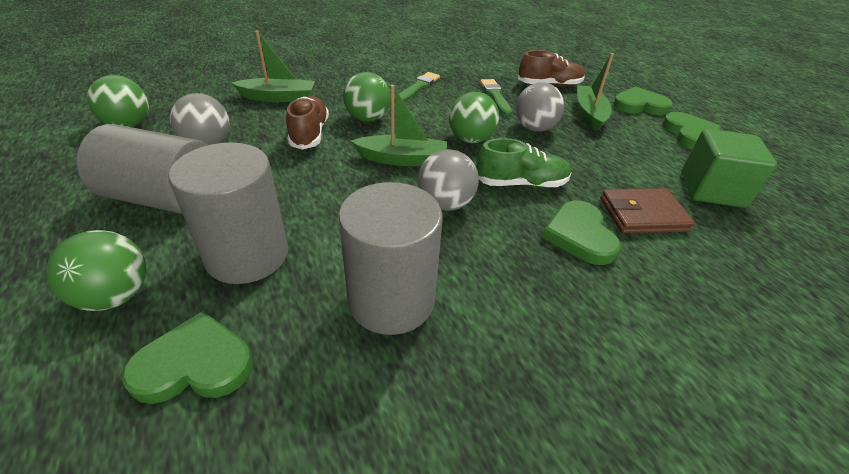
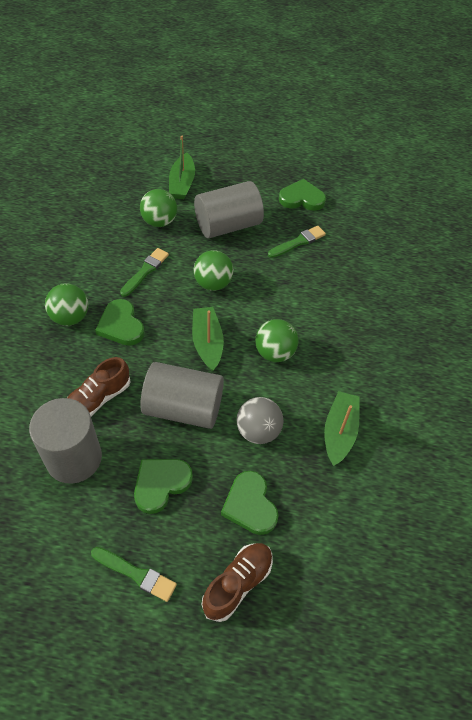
brown wallet: [600,188,695,234] = 1 -> none = 0
green brush: [395,72,440,102] [480,79,512,116] = 2 -> [91,547,177,602] [120,248,169,297] [268,226,326,258] = 3
green cube: [681,129,777,208] = 1 -> none = 0
green shoe: [476,138,571,188] = 1 -> none = 0
grey ball: [170,93,230,145] [418,149,479,211] [516,82,565,132] = 3 -> [237,397,283,444] = 1

